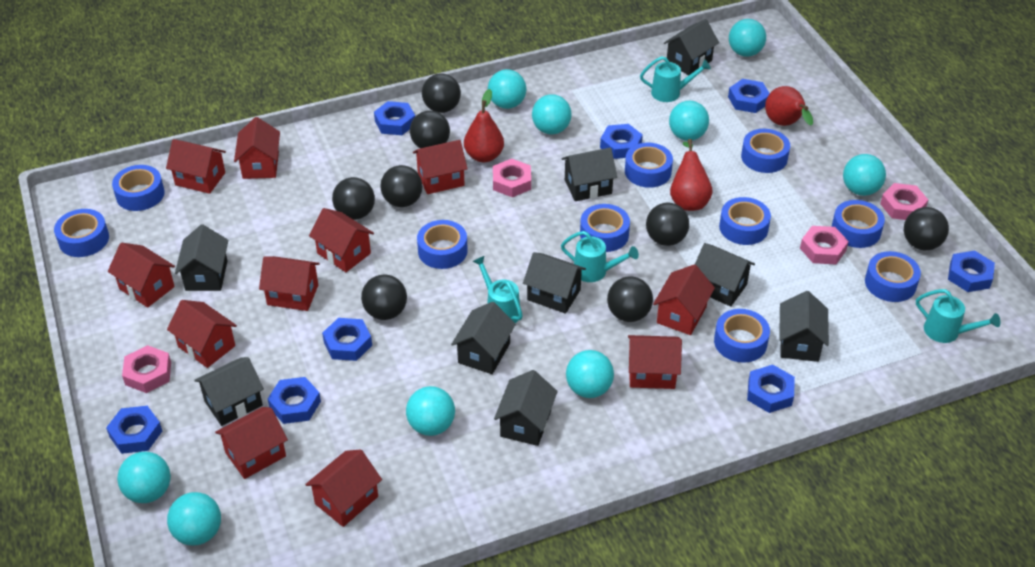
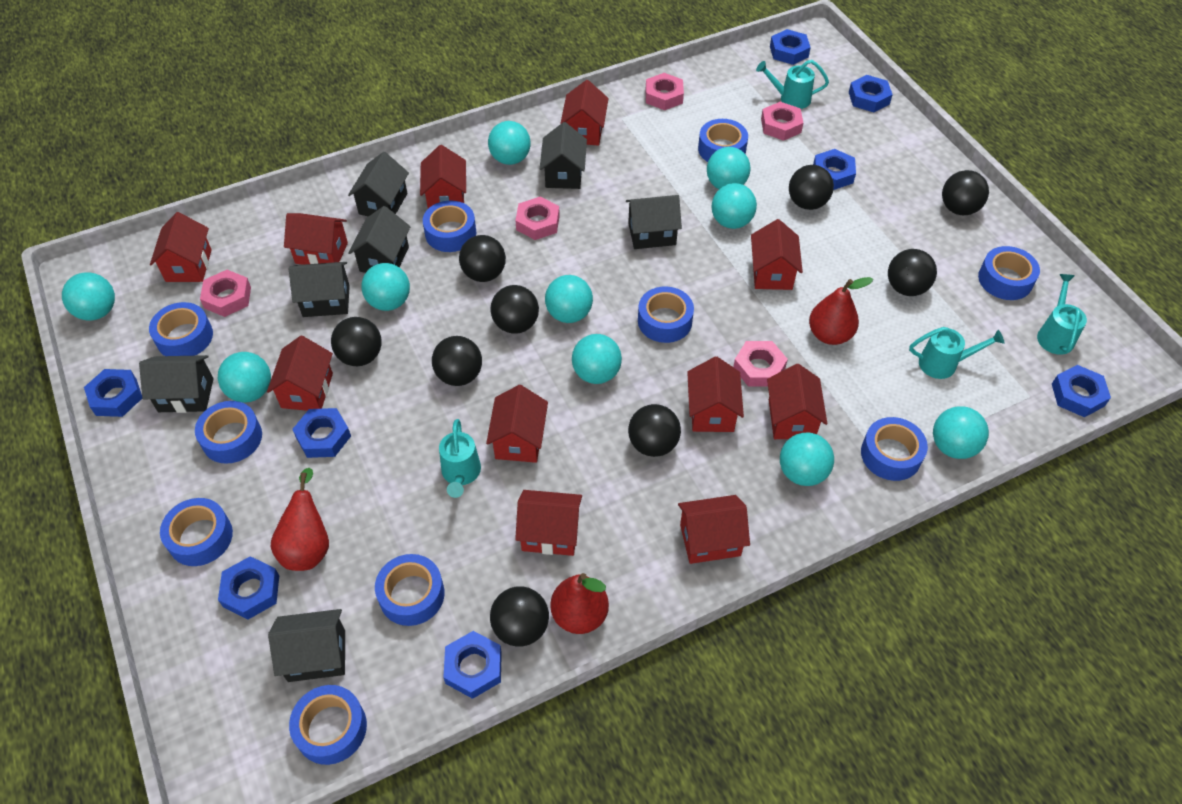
black ball: [332,177,375,220] [361,275,407,320] [380,165,423,207] [410,111,450,148] [422,73,461,113] [607,276,653,322] [646,203,689,246] [904,207,949,250] = 8 -> [331,317,382,366] [432,336,482,386] [459,235,506,282] [490,586,549,647] [491,285,539,334] [628,404,681,457] [789,165,834,210] [888,249,937,296] [942,170,989,215] = 9
black house: [175,224,228,291] [194,357,264,426] [451,302,516,374] [494,370,558,446] [523,252,586,314] [562,148,617,201] [664,19,719,76] [695,243,755,307] [779,291,829,362] = 9 -> [139,355,213,413] [268,609,345,682] [289,262,350,317] [348,152,409,217] [348,206,411,273] [540,122,587,189] [626,195,682,249] = 7
pink nut: [122,345,171,393] [493,159,531,197] [800,226,849,264] [880,183,928,220] = 4 -> [200,270,251,317] [515,197,560,240] [646,73,684,110] [733,341,788,387] [761,102,803,141] = 5
turquoise ball: [117,452,171,503] [167,492,221,546] [406,386,455,436] [488,69,526,109] [532,94,572,134] [566,350,614,398] [669,101,709,141] [729,19,766,57] [843,154,886,196] = 9 -> [62,272,115,321] [218,352,271,402] [361,263,410,311] [488,121,531,165] [545,275,593,323] [572,334,622,384] [707,147,750,189] [712,183,757,229] [780,432,834,486] [933,406,989,459] = 10

